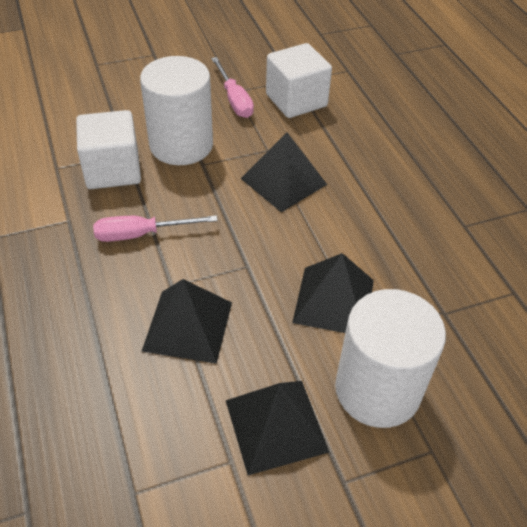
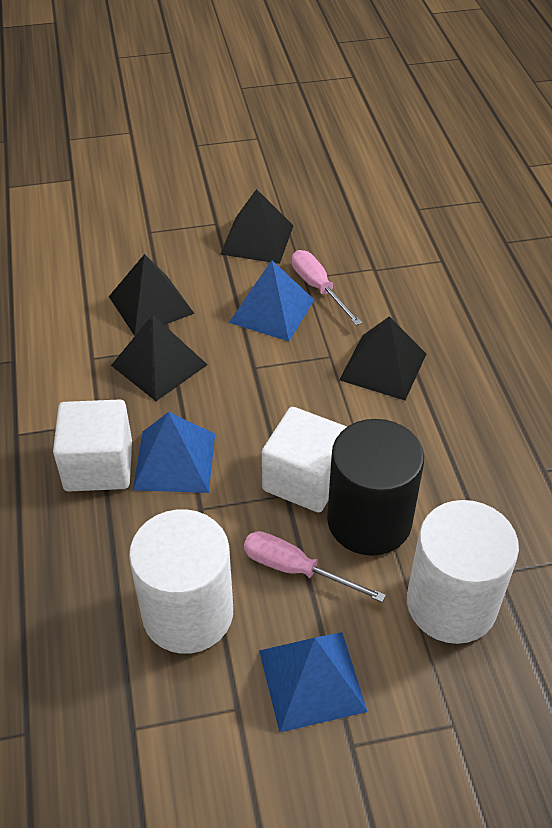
black cylinder: none = 0 -> [327,419,424,556] = 1
blue pyramid: none = 0 -> [133,412,215,493] [229,261,314,341] [259,632,367,732] = 3

